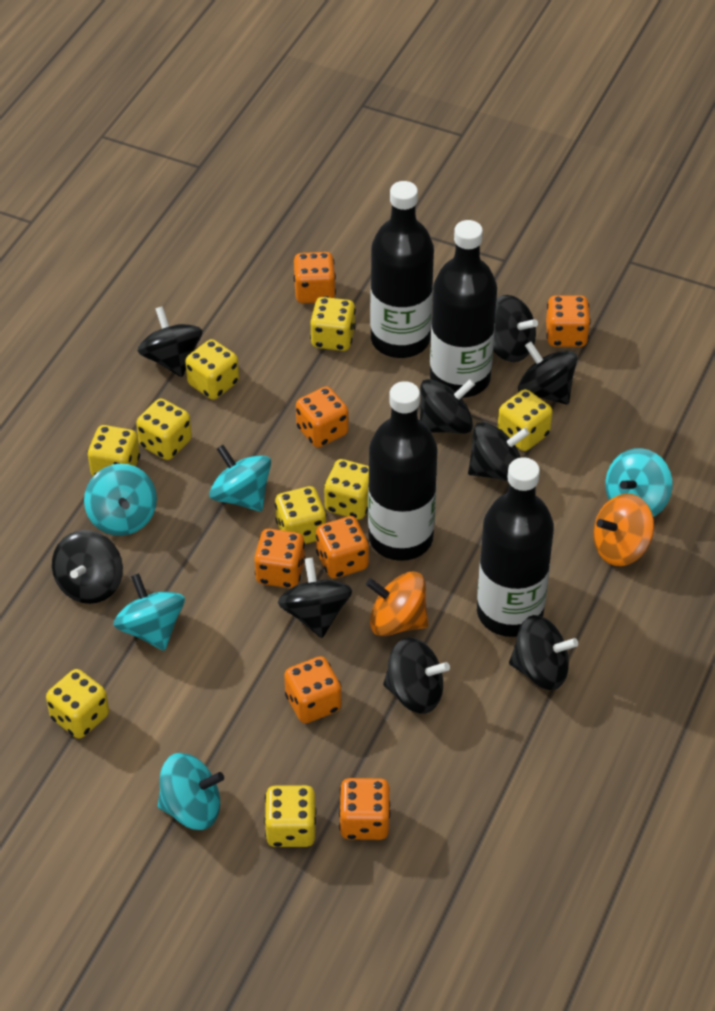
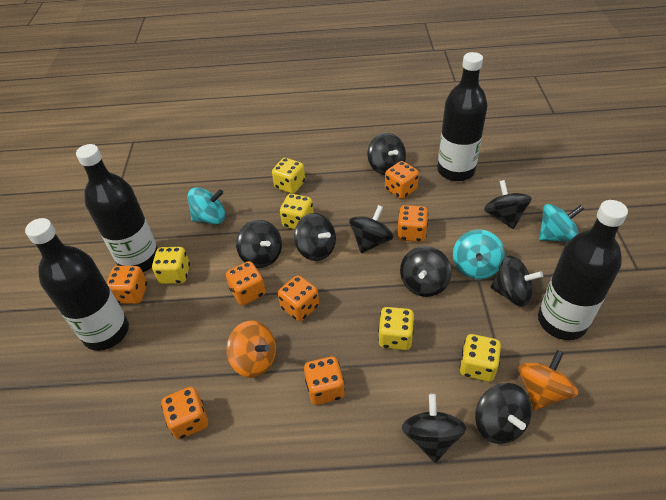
turquoise spinning top: [84,464,157,536] [113,573,185,651] [158,753,224,830] [209,445,271,511] [605,448,672,517] = 5 -> [187,187,225,224] [453,230,505,279] [539,204,584,242] = 3
yellow dice: [46,669,109,739] [87,425,140,476] [136,398,192,460] [185,339,239,400] [264,785,317,847] [275,486,327,544] [310,297,356,351] [324,459,369,520] [498,389,553,451] = 9 -> [152,247,190,284] [272,158,305,194] [280,194,314,229] [378,307,414,350] [459,334,501,382] = 5

